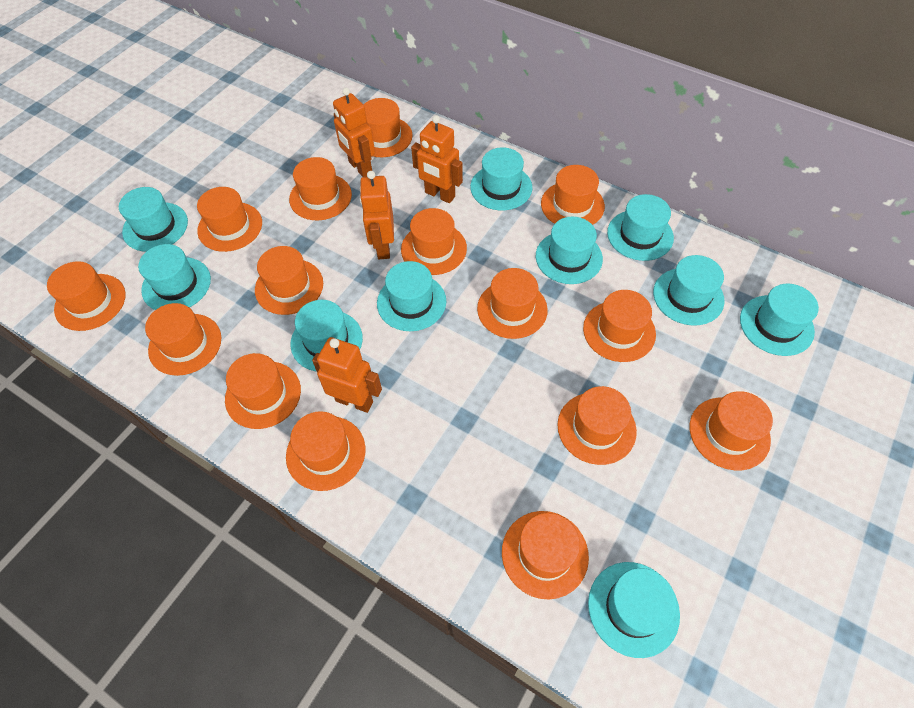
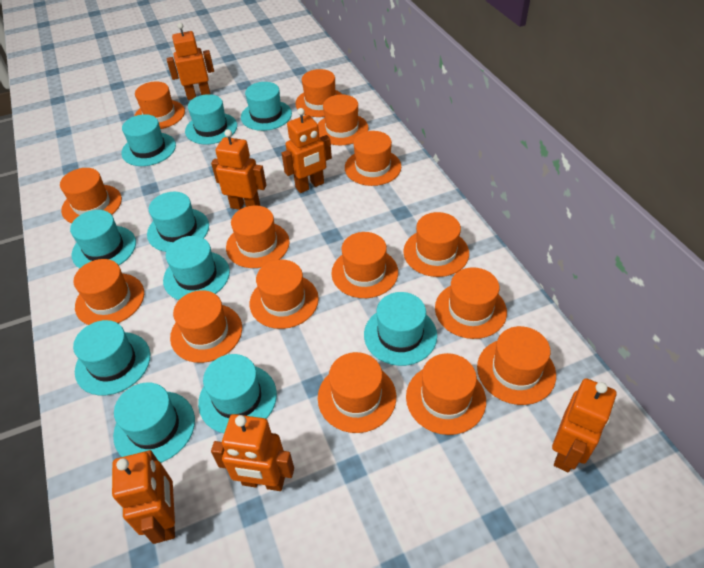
orange robot: [312,337,382,413] [333,88,375,177] [360,171,394,259] [411,115,463,203] = 4 -> [112,450,175,544] [166,23,214,100] [211,129,267,210] [211,414,294,491] [282,108,332,193] [552,378,616,472] = 6

